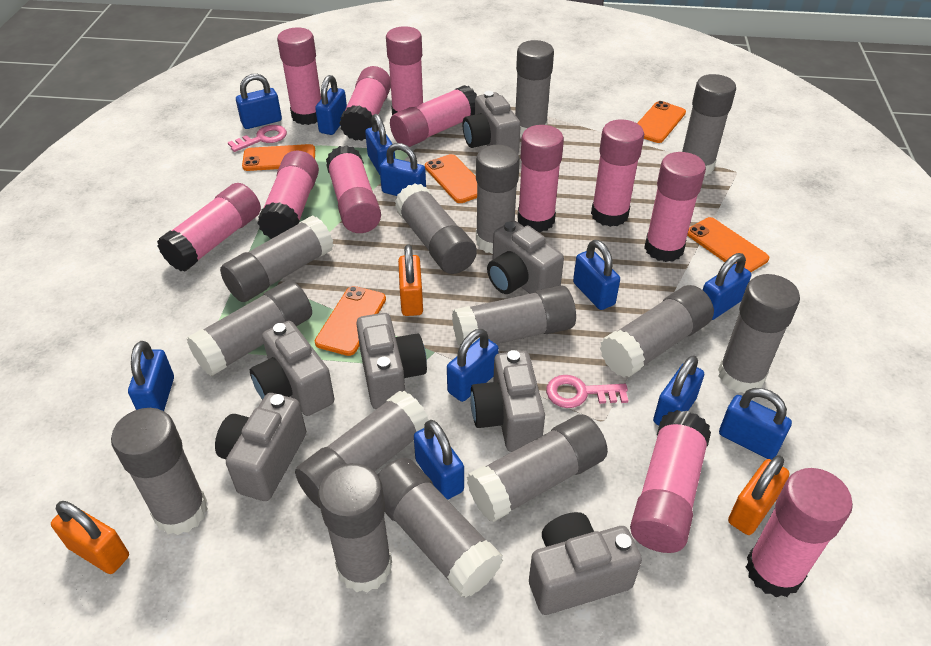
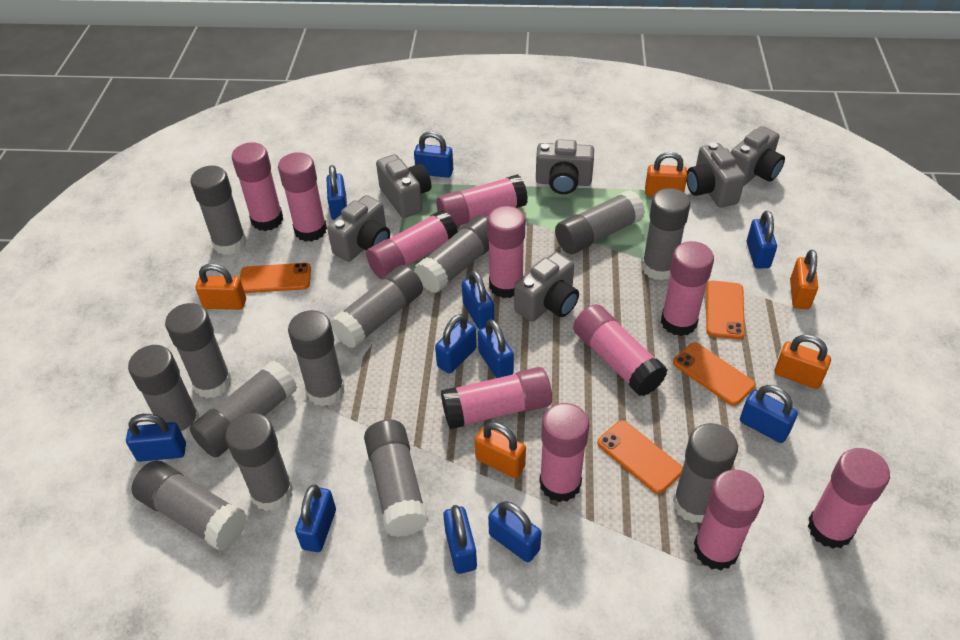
grey camera: [215,393,306,501] [250,321,334,416] [356,313,427,409] [463,91,521,153] [470,350,545,452] [487,221,564,294] [529,512,642,615] = 7 -> [327,195,390,262] [376,154,431,218] [514,252,579,322] [536,139,594,194] [686,142,745,208] [731,126,785,186] = 6
grey glue stick: [111,408,208,535] [186,280,312,376] [220,215,334,302] [295,391,429,508] [318,463,392,593] [378,458,503,598] [395,183,477,274] [452,285,576,347] [467,414,608,522] [476,145,520,254] [515,40,554,137] [600,285,714,378] [682,74,736,176] [718,274,800,393] = 14 -> [128,345,199,439] [131,460,247,551] [165,303,232,399] [189,361,297,457] [190,166,247,255] [225,413,293,511] [288,310,345,406] [331,265,423,348] [364,420,428,537] [414,215,489,293] [555,190,645,254] [642,188,690,281] [673,423,738,523] = 13
orange padlock: [51,501,129,574] [398,244,423,316] [728,455,789,535] = 3 -> [196,263,246,310] [475,422,526,478] [645,152,687,196] [774,334,831,389] [790,250,818,309] = 5
orange phone: [242,144,315,171] [315,286,386,356] [425,154,477,203] [637,101,686,143] [687,217,769,272] = 5 -> [240,263,311,293] [597,420,683,494] [673,342,755,406] [706,281,745,339] = 4
pink glue stick: [157,183,261,271] [258,151,319,239] [277,27,321,125] [326,145,381,233] [339,66,391,141] [386,26,423,115] [390,85,477,147] [517,125,564,232] [591,120,644,227] [630,410,711,553] [644,152,706,262] [746,468,853,597] = 12 -> [232,142,283,231] [278,152,327,242] [366,210,458,280] [437,174,528,226] [441,367,552,429] [487,206,525,298] [539,403,589,502] [573,304,667,396] [661,241,714,336] [694,469,764,570] [808,448,890,549] = 11
pink key: [228,125,287,152] [546,375,628,408] = 2 -> none = 0

